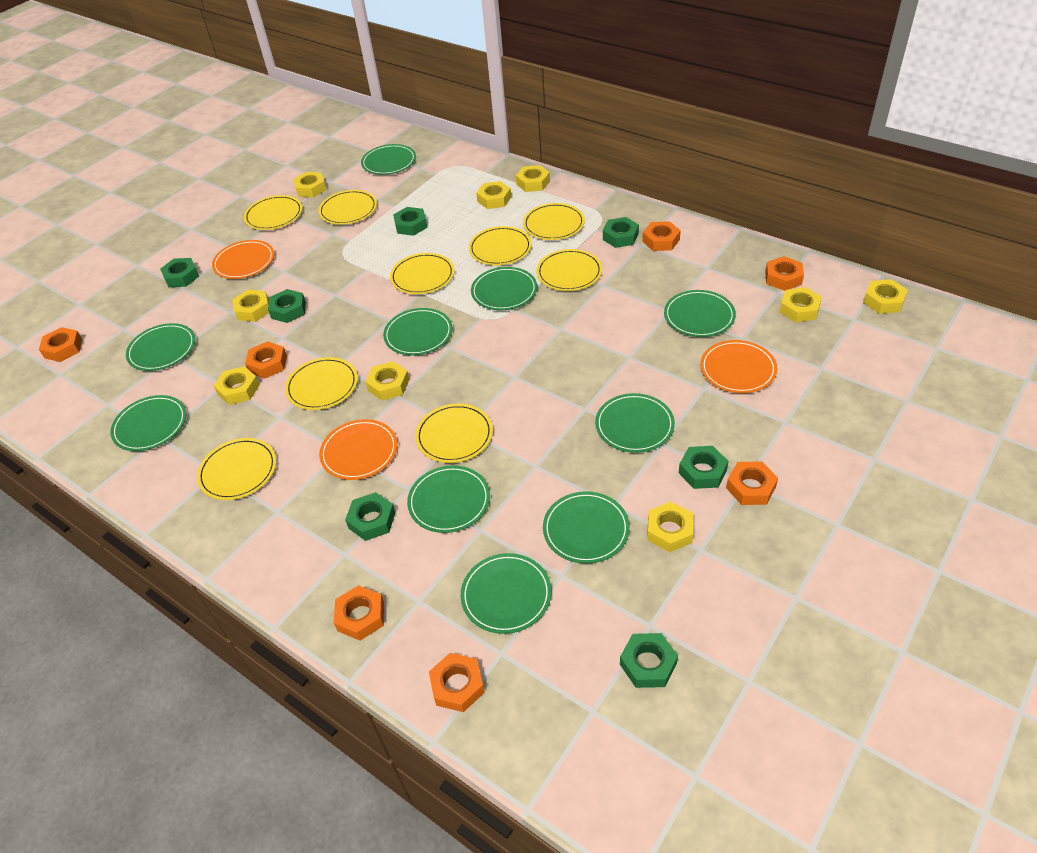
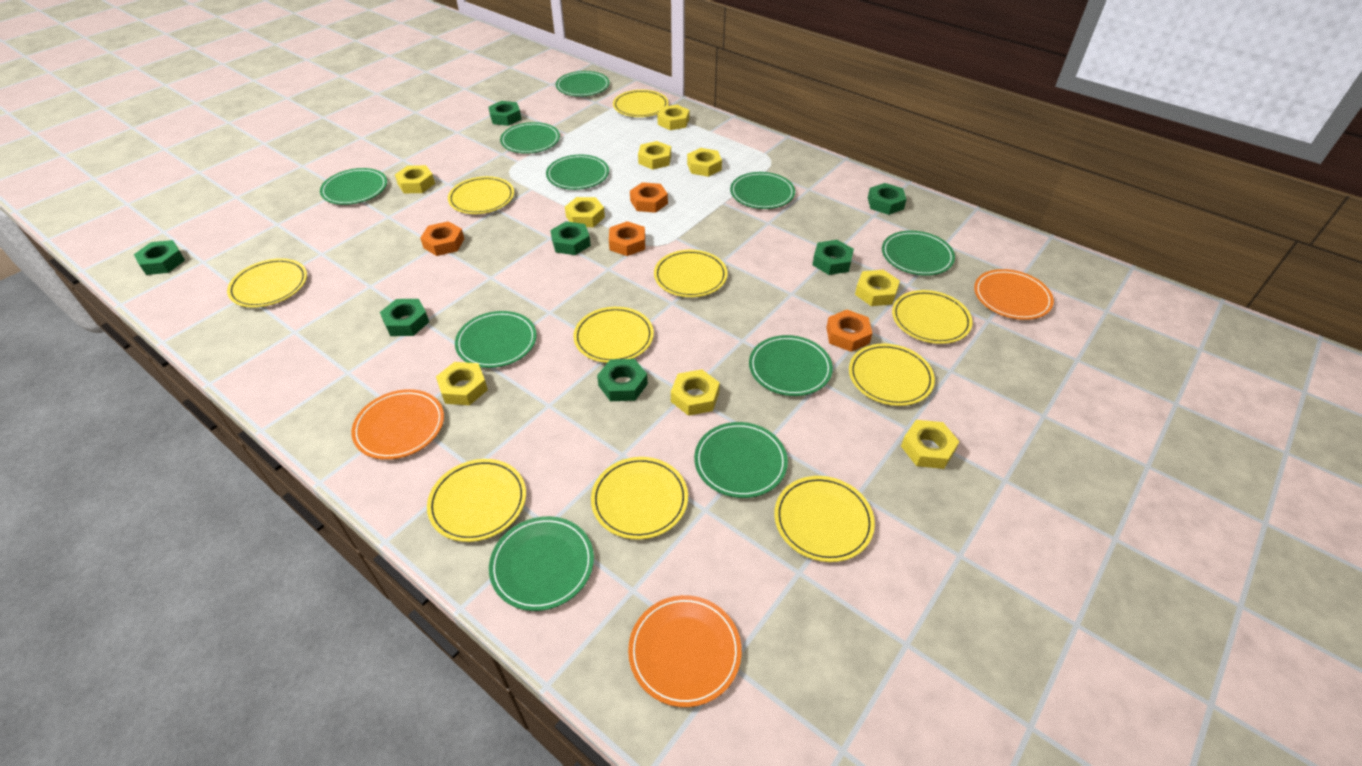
orange nut: [39,327,82,362] [245,341,287,379] [334,585,384,641] [429,653,485,712] [642,221,681,251] [726,461,778,505] [765,256,804,291] = 7 -> [420,221,464,256] [609,221,645,256] [630,182,668,213] [826,310,873,352] = 4
yellow plate: [197,438,276,500] [244,195,303,230] [285,357,358,410] [318,190,377,225] [390,253,454,294] [415,404,493,463] [469,226,532,265] [523,203,585,240] [537,249,602,291] = 9 -> [227,258,307,308] [427,459,526,542] [448,176,514,214] [573,307,654,363] [591,457,688,539] [613,90,669,117] [654,250,727,297] [774,476,875,562] [849,343,935,406] [892,290,973,344] = 10

